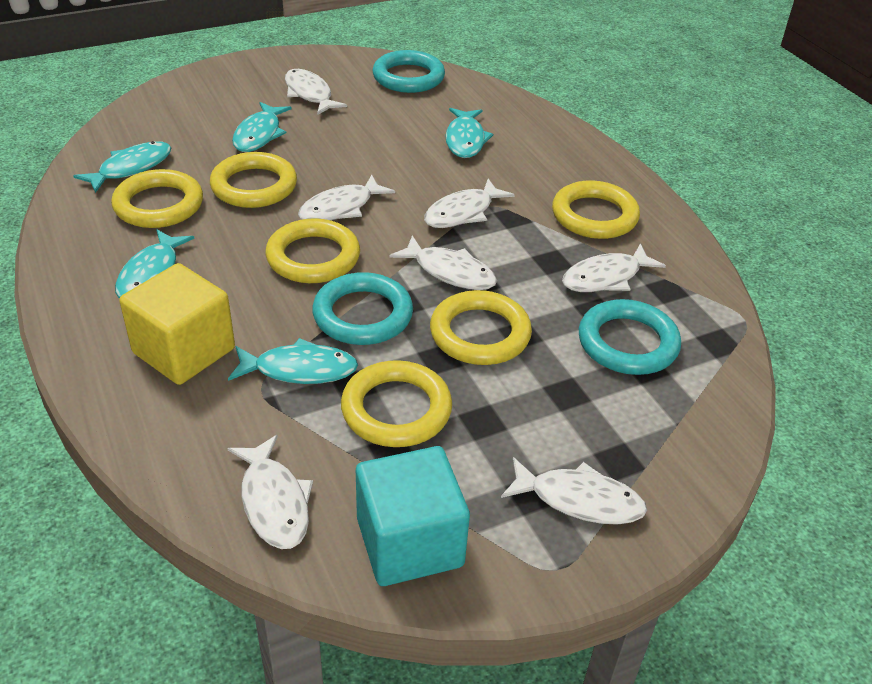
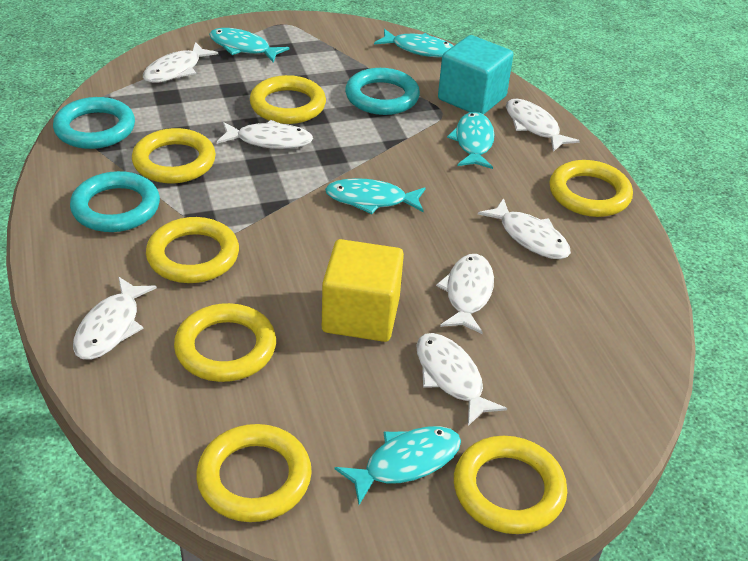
yellow ring: [111,169,203,228] [210,152,297,208] [265,218,360,283] [341,360,452,447] [430,290,532,365] [552,180,640,239] = 6 -> [132,128,216,183] [146,217,239,283] [174,303,276,382] [196,424,312,522] [250,75,326,124] [454,436,567,534] [549,160,633,217] = 7

